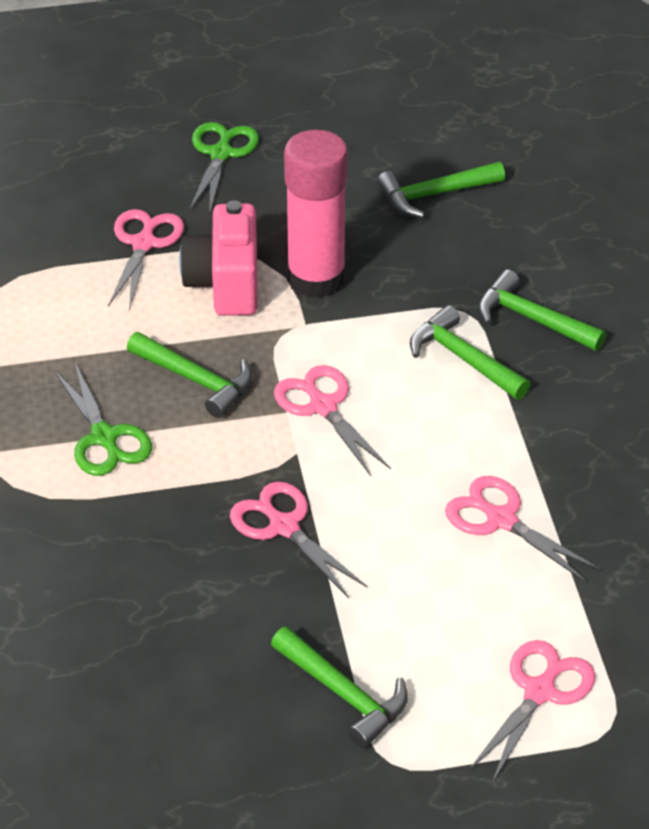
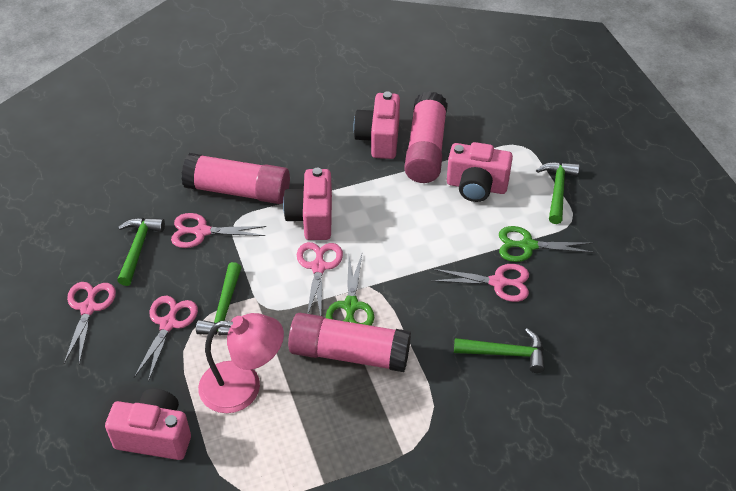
green hammer: [127,332,252,418] [271,627,408,748] [377,162,505,218] [410,305,531,400] [478,269,606,351] = 5 -> [117,218,165,286] [196,262,242,335] [454,328,545,373] [536,162,580,224] = 4
pink camera: [179,200,257,316] = 1 -> [105,388,191,460] [283,168,332,240] [353,91,400,159] [447,142,513,202] = 4
pink glue stick: [284,130,348,298] = 1 -> [182,153,290,204] [288,313,411,372] [404,91,448,183] = 3
pink lamp: none = 0 -> [198,313,284,413] = 1

